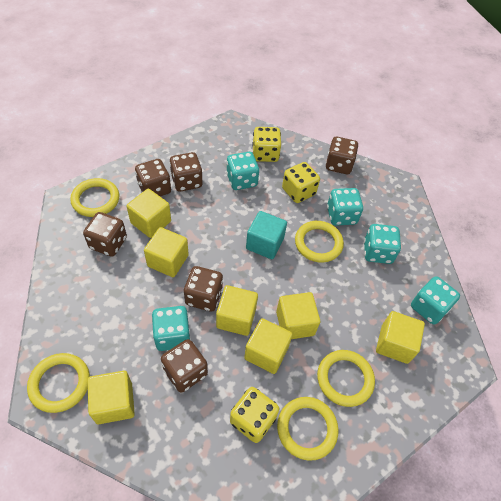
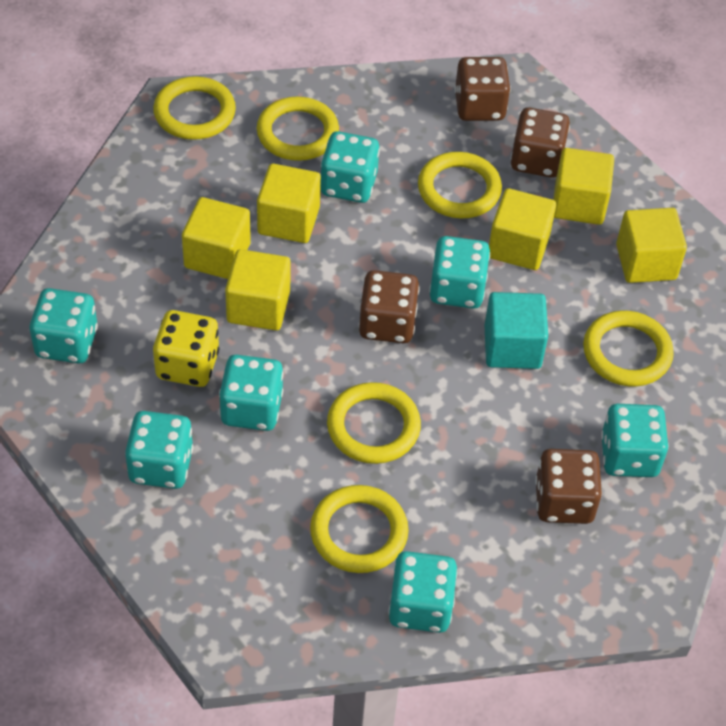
brown dice: [83,212,127,256] [135,159,171,196] [161,339,208,393] [169,152,203,192] [184,266,223,312] [326,137,358,174] = 6 -> [358,270,420,343] [455,57,511,121] [510,107,570,178] [535,449,602,524] = 4
turquoise dice: [152,306,191,351] [226,152,259,190] [327,188,363,226] [364,224,401,264] [411,276,460,324] = 5 -> [30,288,98,364] [125,411,193,489] [219,355,283,431] [321,131,380,203] [388,551,458,633] [429,236,490,309] [601,404,669,477] = 7
yellow cube: [87,371,135,424] [126,189,171,238] [144,227,189,277] [216,285,258,336] [244,318,293,374] [276,292,320,339] [376,311,425,364] = 7 -> [182,197,251,279] [225,249,291,330] [257,164,321,243] [489,188,556,270] [553,148,614,225] [616,208,687,283] = 6
yellow dice: [230,387,279,443] [252,127,281,162] [282,162,320,203] = 3 -> [153,310,219,387] = 1
yellow ring: [27,353,90,413] [70,178,119,217] [277,397,339,461] [295,221,344,263] [317,350,375,407] = 5 -> [153,76,236,140] [257,97,339,161] [310,485,409,573] [327,382,421,464] [418,152,502,219] [583,311,674,387] = 6

